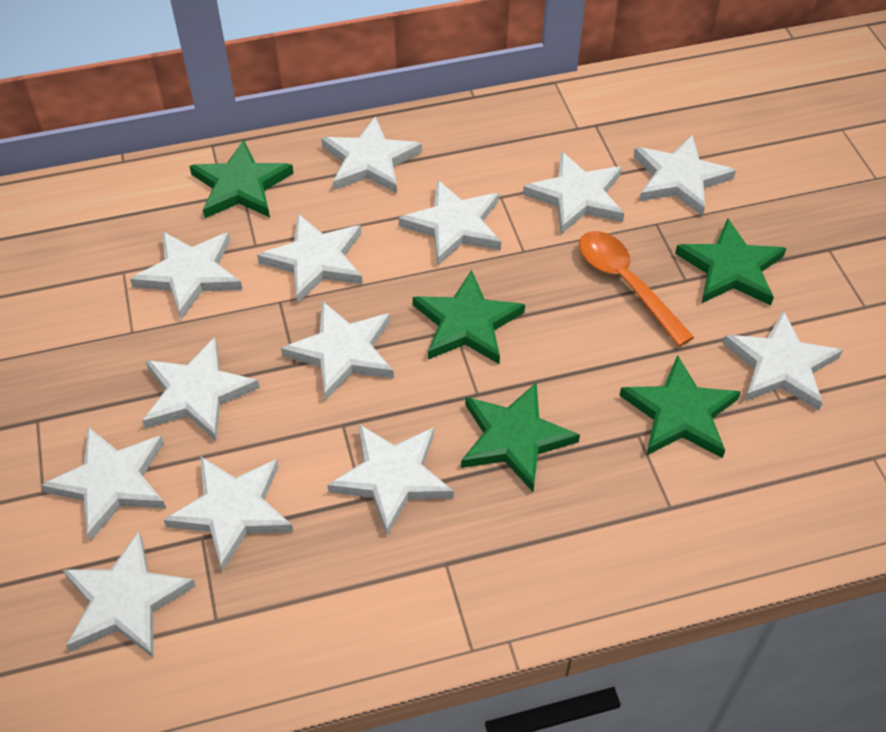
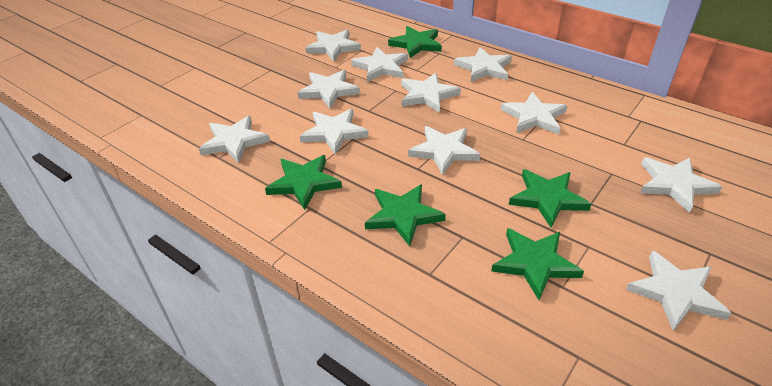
orange spoon: [579,231,694,347] = 1 -> none = 0
white star: [41,427,166,541] [63,532,196,658] [130,231,243,320] [142,337,260,441] [164,456,294,572] [257,214,363,304] [281,301,394,401] [321,116,422,193] [327,424,454,535] [399,180,501,265] [523,151,624,234] [634,135,736,216] [723,310,843,411] = 13 -> [199,116,270,163] [298,70,360,108] [300,109,369,155] [305,30,361,61] [351,47,408,82] [401,73,461,113] [408,126,480,175] [454,47,512,82] [501,92,567,134] [626,250,731,331] [640,158,722,213] = 11

